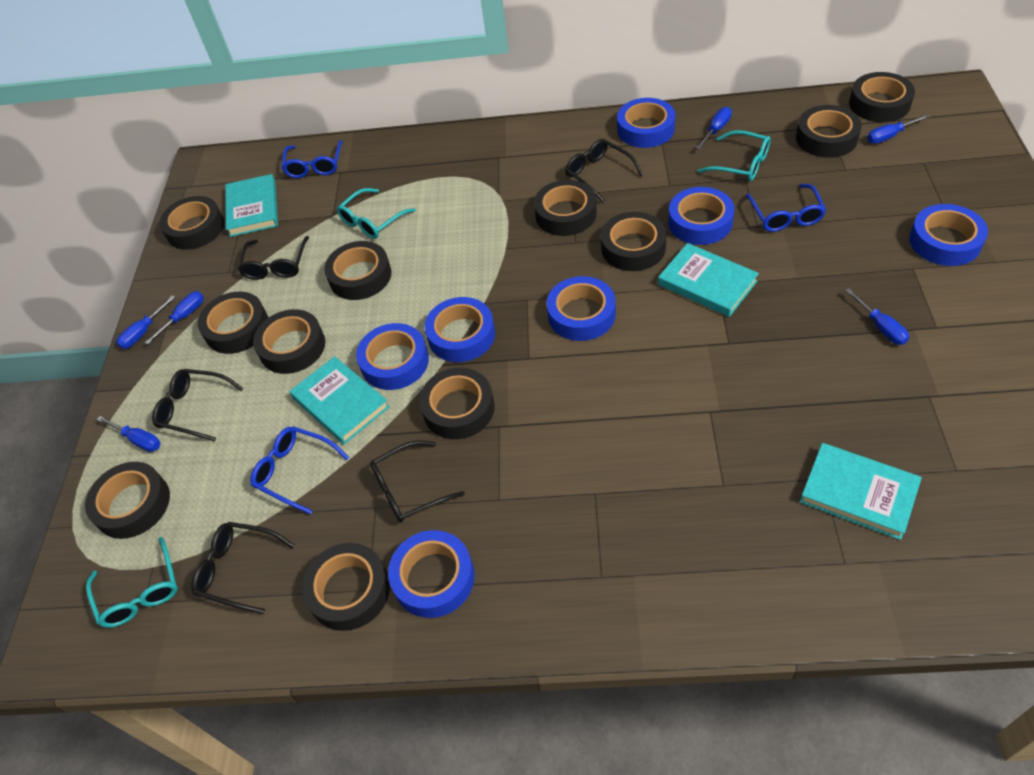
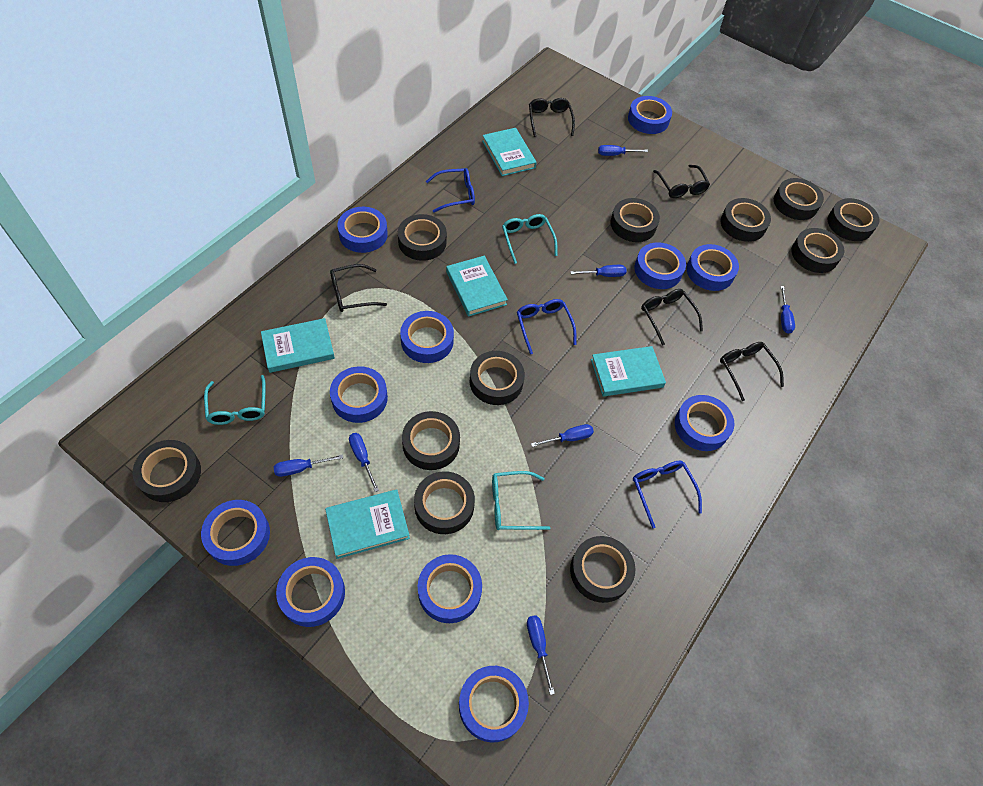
blue screwdriver: [97,416,160,452] [116,295,175,349] [145,291,204,345] [696,107,732,149] [845,288,909,345] [867,114,929,144] = 6 -> [274,454,343,477] [349,433,379,492] [527,615,555,695] [531,424,594,447] [570,265,627,277] [598,145,648,156] [780,286,795,334] = 7
blue tape: [356,323,429,390] [388,530,475,618] [425,297,495,362] [547,276,616,341] [617,98,675,148] [668,187,734,245] [909,204,988,266] = 7 -> [201,500,270,566] [276,557,345,627] [330,366,388,423] [337,207,388,253] [400,311,454,363] [418,554,482,623] [459,666,529,742] [628,96,672,134] [635,242,686,289] [675,395,734,451] [687,244,739,291] = 11
turquoise book: [225,174,278,237] [290,356,390,444] [658,243,759,317] [800,443,922,540] = 4 -> [261,318,335,373] [325,489,410,559] [446,256,508,317] [482,128,537,176] [591,346,666,397] = 5

